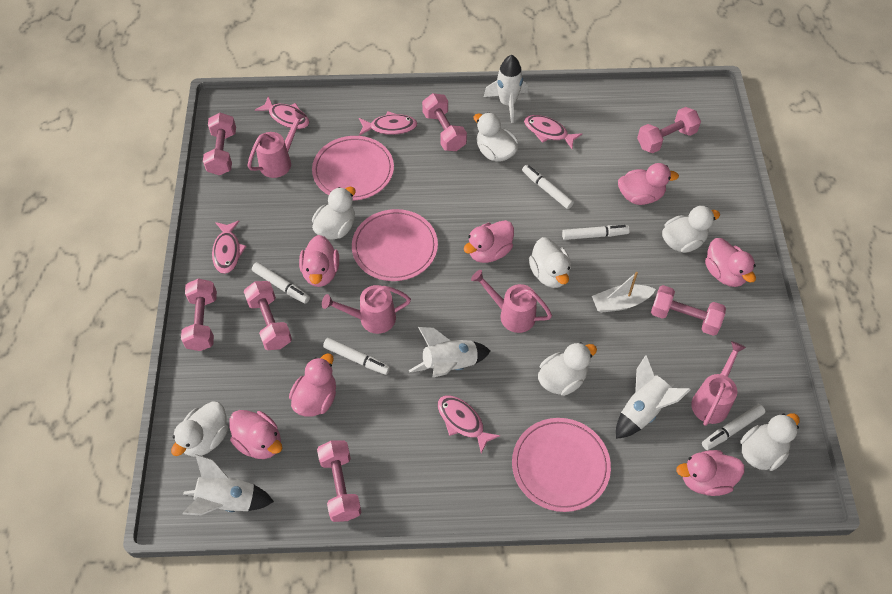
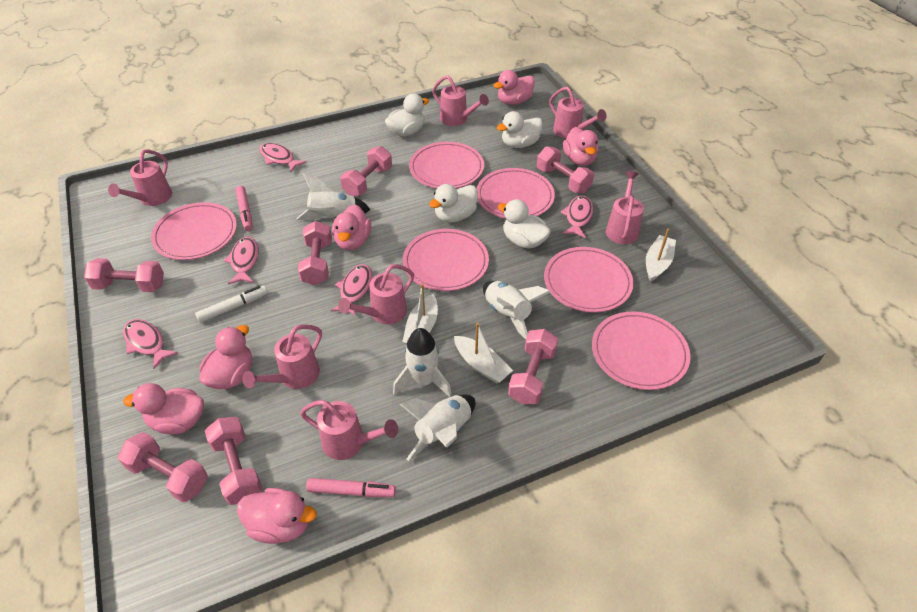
pink duck: [230,410,282,459] [289,353,336,417] [299,235,339,287] [464,220,514,263] [618,163,679,205] [676,450,745,496] [705,238,756,287] = 7 -> [123,383,204,435] [200,325,252,389] [237,488,317,544] [332,204,371,250] [493,70,535,105] [563,127,598,166] = 6
pink marker: none = 0 -> [236,186,253,231] [306,478,396,497] = 2
pink plate: [312,136,394,201] [352,209,438,281] [512,418,611,512] = 3 -> [151,202,237,260] [403,229,489,291] [409,142,484,188] [477,168,555,219] [544,247,633,313] [592,311,691,390] = 6
pink watering can: [247,110,306,178] [322,285,411,334] [471,270,552,333] [691,341,746,426] = 4 -> [108,149,172,206] [242,324,322,389] [300,400,398,460] [338,264,414,324] [432,75,489,126] [549,86,607,138] [606,171,644,244] = 7
white boat: [592,272,656,313] = 1 -> [402,284,438,344] [454,323,513,384] [646,228,676,282] = 3
white duck: [171,401,228,457] [312,187,356,240] [474,112,518,162] [529,237,571,288] [538,342,597,396] [662,206,720,253] [740,413,800,471] = 7 -> [385,93,429,137] [429,184,478,223] [497,111,543,148] [498,199,551,249] = 4
white marker: [252,262,310,304] [323,338,390,375] [522,165,574,209] [562,225,630,240] [702,404,765,450] = 5 -> [195,286,268,323] = 1

